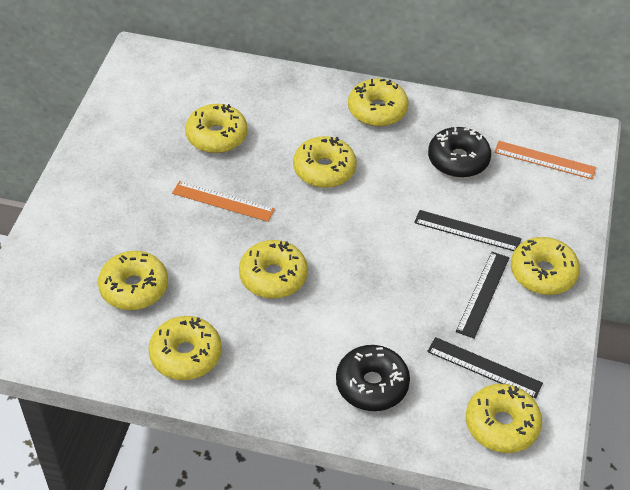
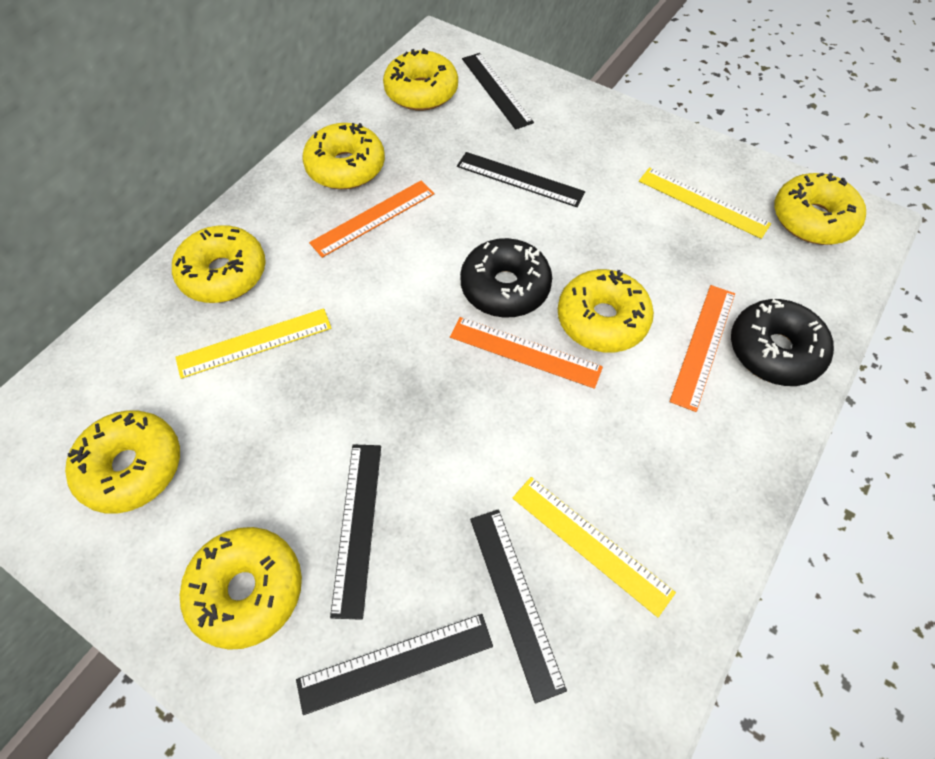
black ruler: [414,210,522,251] [427,337,543,398] [456,252,509,338] = 3 -> [296,614,493,715] [330,444,381,620] [457,152,585,207] [462,53,534,129] [470,509,567,703] = 5
orange ruler: [172,181,275,222] [494,141,596,180] = 2 -> [309,181,435,258] [450,317,603,389] [670,285,735,412] = 3
yellow donut: [98,251,168,310] [148,316,222,380] [185,104,248,153] [239,240,308,299] [293,136,357,188] [348,79,409,126] [466,384,542,453] [511,237,580,295] = 8 -> [65,410,180,514] [172,225,266,303] [180,527,302,650] [302,123,385,189] [383,48,458,111] [558,269,654,352] [774,173,866,245] = 7
yellow ruler: none = 0 -> [175,308,332,379] [513,477,676,617] [639,167,771,239] = 3

